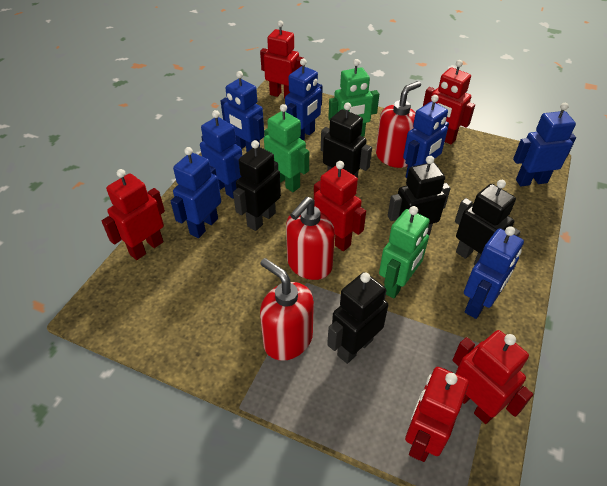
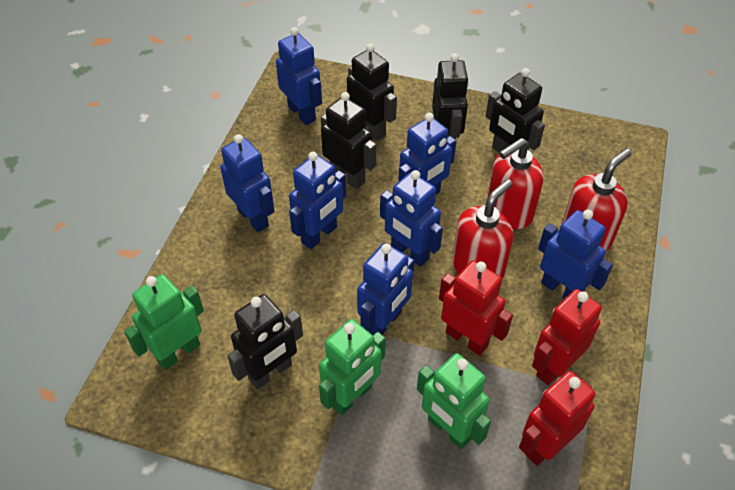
red robot: [102,169,165,260] [260,21,305,99] [314,161,366,251] [405,367,469,462] [423,60,475,144] [452,330,533,424] = 6 -> [439,260,513,356] [519,371,595,466] [532,289,602,385] = 3

